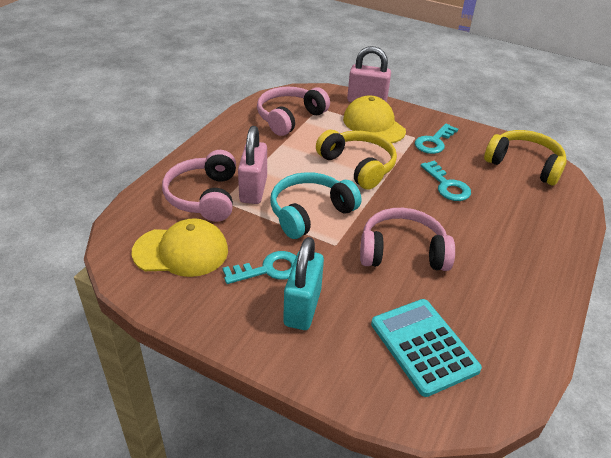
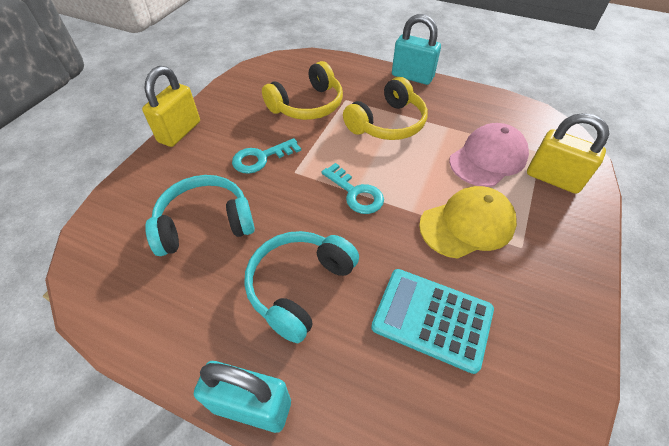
pink cap: none = 0 -> [449,123,529,187] = 1
pink headphones: [162,150,236,222] [257,87,330,136] [360,208,455,271] = 3 -> none = 0
pink padlock: [238,126,267,204] [347,46,391,102] = 2 -> none = 0
turquoise headphones: [270,172,362,239] = 1 -> [145,175,255,256] [244,231,359,343] = 2
turquoise key: [223,251,296,284] [415,123,458,154] [421,161,471,201] = 3 -> [232,138,301,174] [322,163,384,214] = 2
turquoise padlock: [283,237,324,330] = 1 -> [194,361,291,433] [392,14,441,85] = 2
yellow cap: [131,218,228,277] [343,95,406,143] = 2 -> [419,186,517,259] = 1
yellow padlock: none = 0 -> [142,66,200,147] [527,113,609,194] = 2

